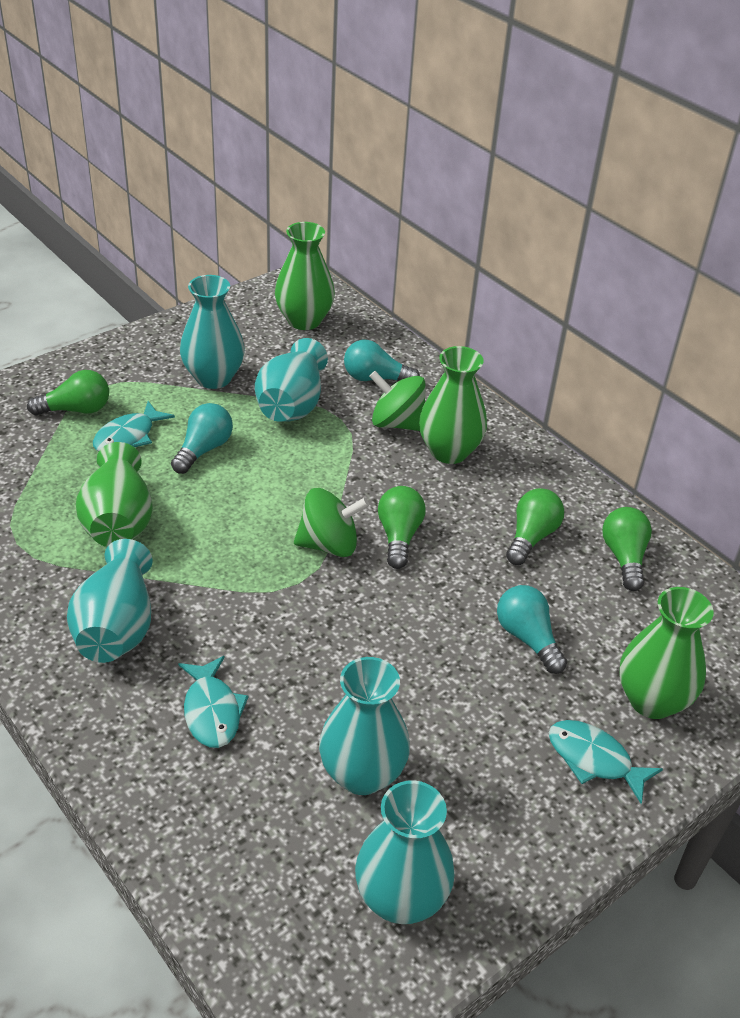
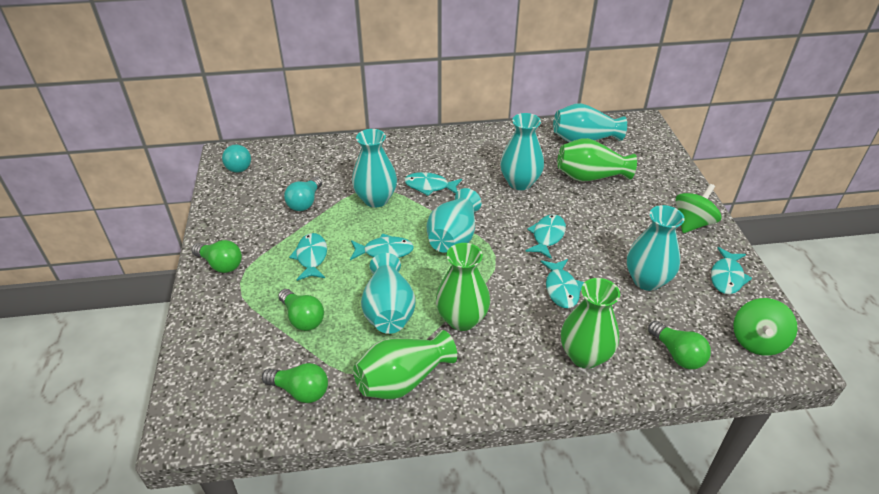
turquoise fish: [93,401,175,451] [178,656,249,748] [549,720,663,804] = 3 -> [289,233,327,281] [350,233,414,260] [404,172,462,196] [525,214,566,259] [541,259,584,308] [711,247,752,294] = 6
turquoise light bulb: [171,403,233,474] [344,340,420,381] [497,585,567,674] = 3 -> [222,142,251,173] [284,176,322,211] = 2
turquoise vase: [67,539,153,663] [180,275,245,389] [255,338,328,422] [319,657,410,795] [355,780,454,924] = 5 -> [352,129,397,208] [361,253,416,334] [427,188,482,252] [500,113,544,190] [553,103,627,142] [627,205,685,291] = 6

